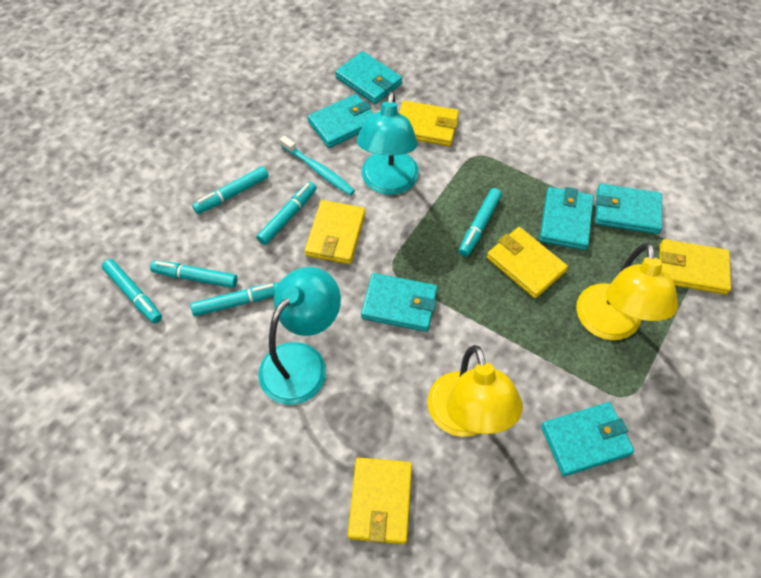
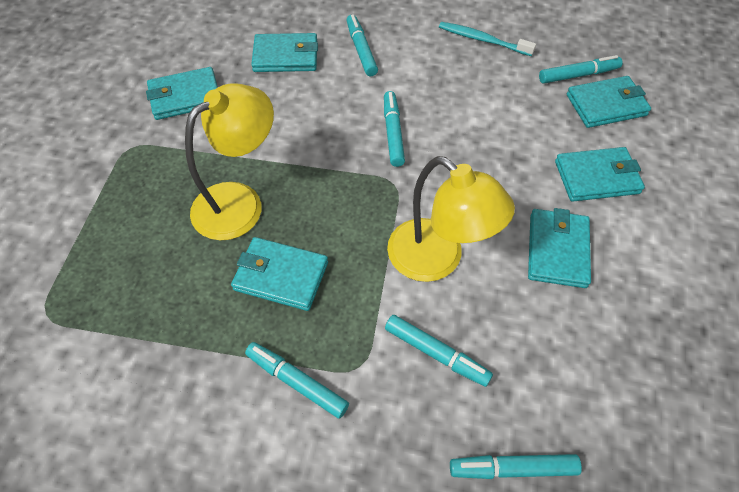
turquoise lamp: [259,267,341,405] [357,91,419,195] = 2 -> none = 0
yellow wallet: [305,200,365,264] [348,457,412,544] [399,100,459,146] [487,227,568,298] [660,239,731,294] = 5 -> none = 0

